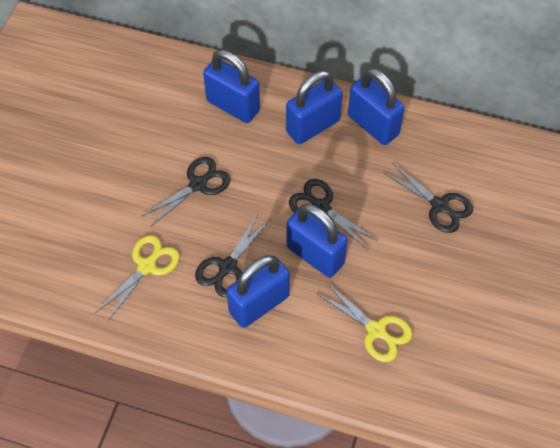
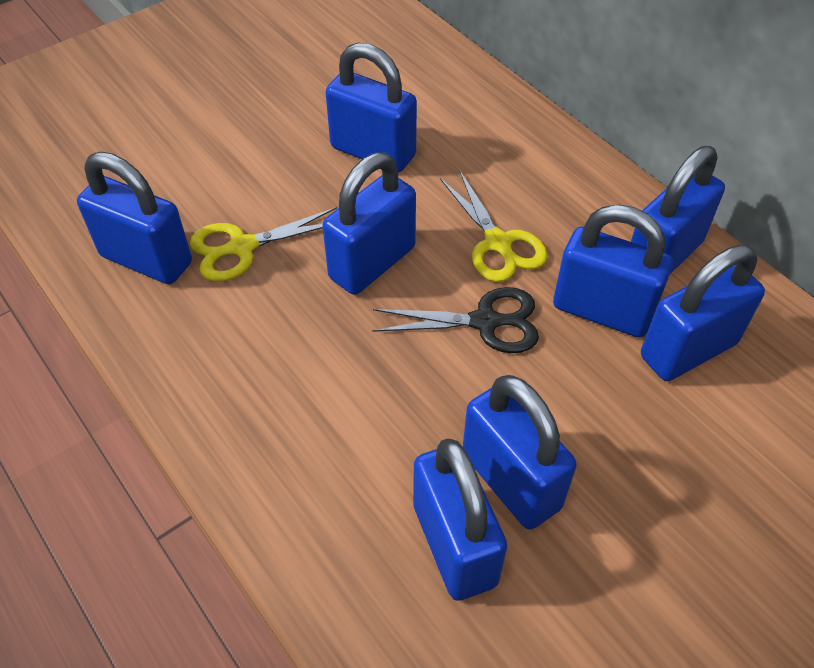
black scissors: [142,157,230,226] [195,213,270,298] [289,179,378,250] [383,163,473,233] = 4 -> [373,287,539,353] = 1
blue padlock: [203,50,260,123] [226,255,290,328] [286,71,343,144] [286,204,348,278] [348,68,405,145] = 5 -> [77,152,192,284] [322,152,416,295] [326,42,417,173] [413,438,507,601] [463,375,577,530] [553,205,673,337] [631,146,725,274] [641,245,765,381] = 8

